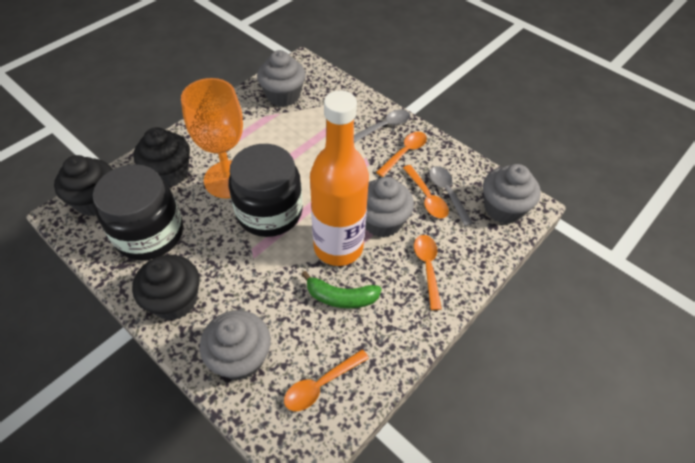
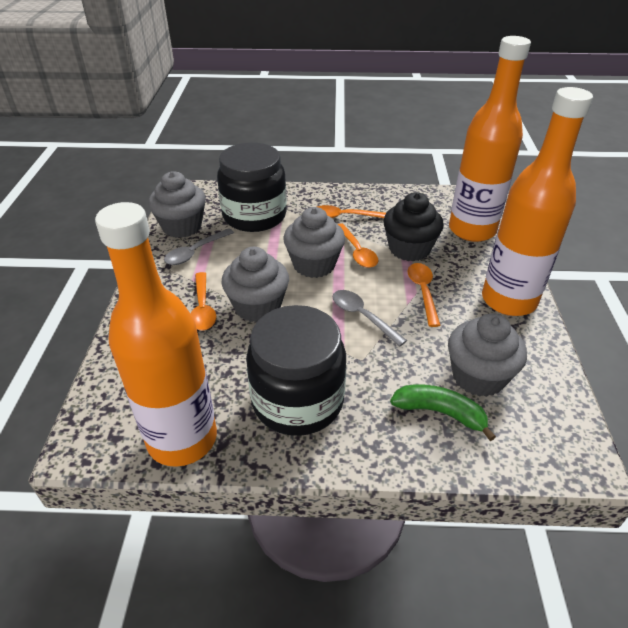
black cupcake: [54,155,113,216] [132,255,200,320] [133,127,190,187] = 3 -> [383,192,444,262] = 1
orange bottle: [310,90,369,266] = 1 -> [95,202,217,467] [449,36,531,242] [482,87,593,316] = 3
orange goblet: [181,78,243,198] = 1 -> none = 0

